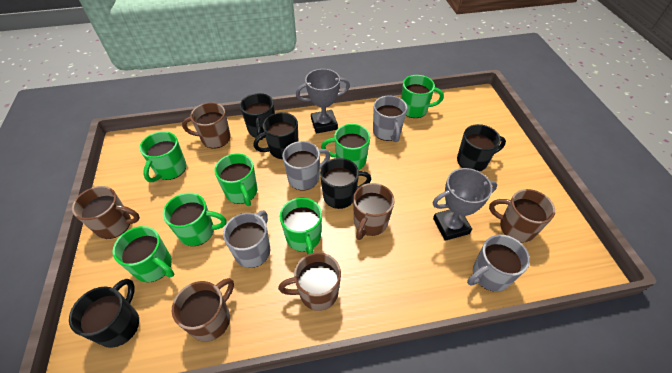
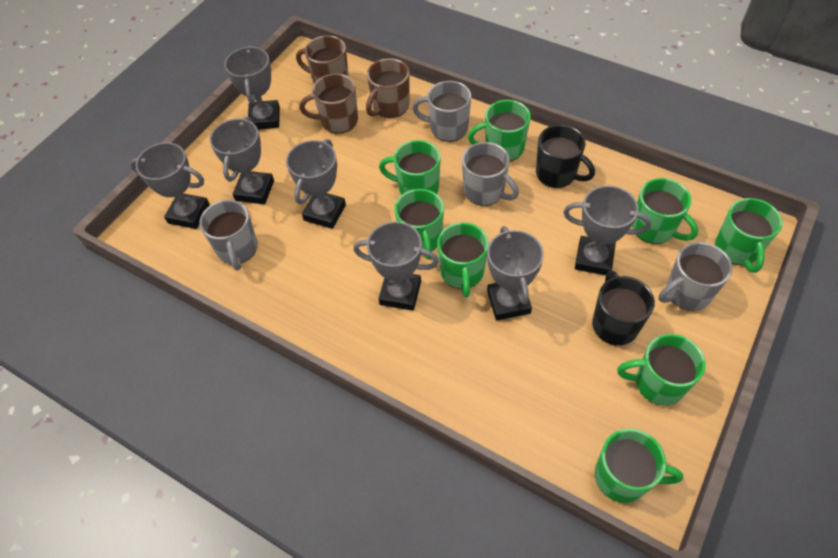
black mug: [69,279,139,348] [240,93,275,140] [253,112,298,159] [320,158,371,209] [457,124,506,172] = 5 -> [536,125,595,188] [592,270,655,345] = 2
brown mug: [72,186,140,239] [172,278,234,342] [182,102,231,149] [278,252,341,311] [353,183,394,240] [489,189,555,243] = 6 -> [296,36,349,83] [300,74,358,134] [366,58,409,118] = 3
green mug: [113,226,174,282] [139,131,186,182] [163,193,226,246] [214,153,257,206] [279,198,322,255] [321,124,370,170] [401,75,444,118] = 7 -> [379,140,441,195] [394,189,444,260] [437,222,489,298] [468,100,531,161] [595,428,683,503] [617,334,706,406] [632,178,698,244] [715,198,782,273] = 8
grey trophy: [296,69,350,134] [432,168,497,241] = 2 -> [130,142,210,229] [210,117,274,204] [224,46,280,130] [286,139,346,229] [353,221,439,311] [487,226,544,320] [563,185,651,275] = 7

